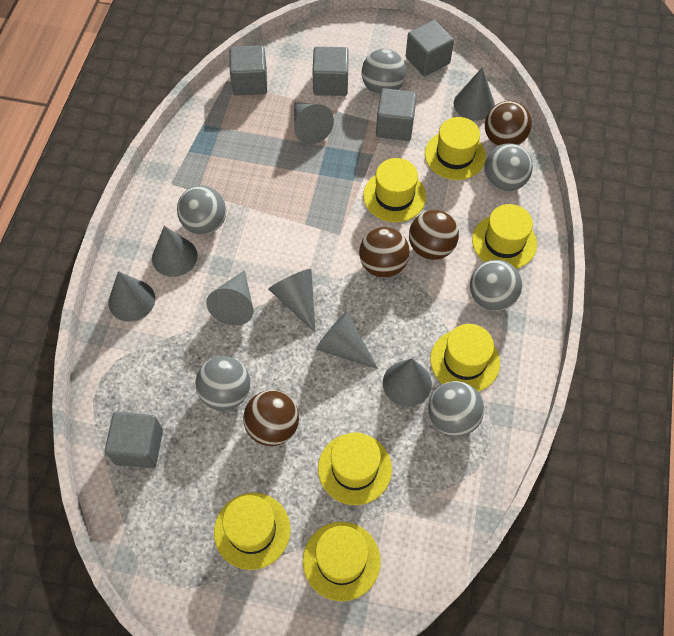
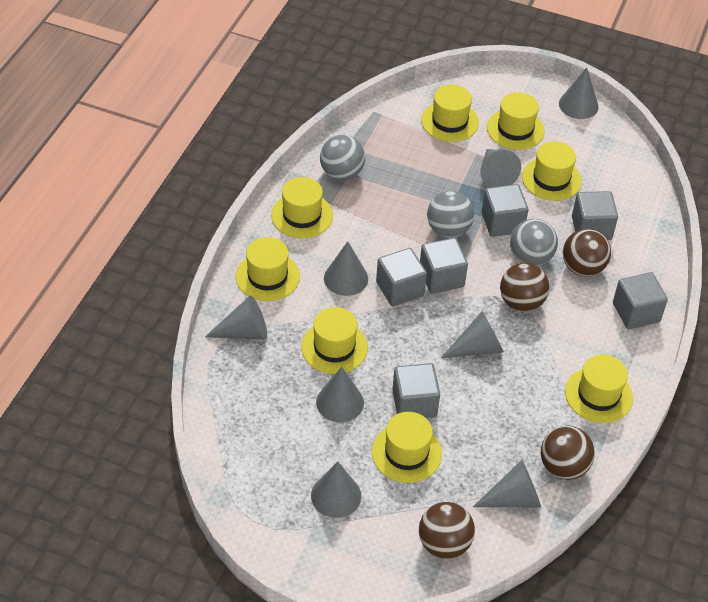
grey ball: [177,185,227,235] [195,356,250,411] [362,49,406,95] [428,381,484,437] [470,260,522,311] [484,143,533,192] = 6 -> [320,135,365,180] [427,191,474,238] [510,219,558,266] = 3
grey cube: [105,412,163,469] [230,45,267,95] [312,47,349,96] [376,88,417,141] [406,20,454,76] = 5 -> [376,248,427,307] [392,363,440,418] [420,238,468,294] [482,184,528,237] [572,191,618,240] [613,272,668,329] = 6
yellow hat: [214,493,291,570] [303,522,381,601] [318,432,392,505] [363,158,426,222] [425,117,486,180] [430,324,500,392] [472,204,537,269] = 7 -> [236,237,300,301] [271,177,333,238] [301,307,368,374] [372,412,442,483] [421,85,479,142] [487,92,545,150] [522,141,582,201] [565,355,633,423] = 8

